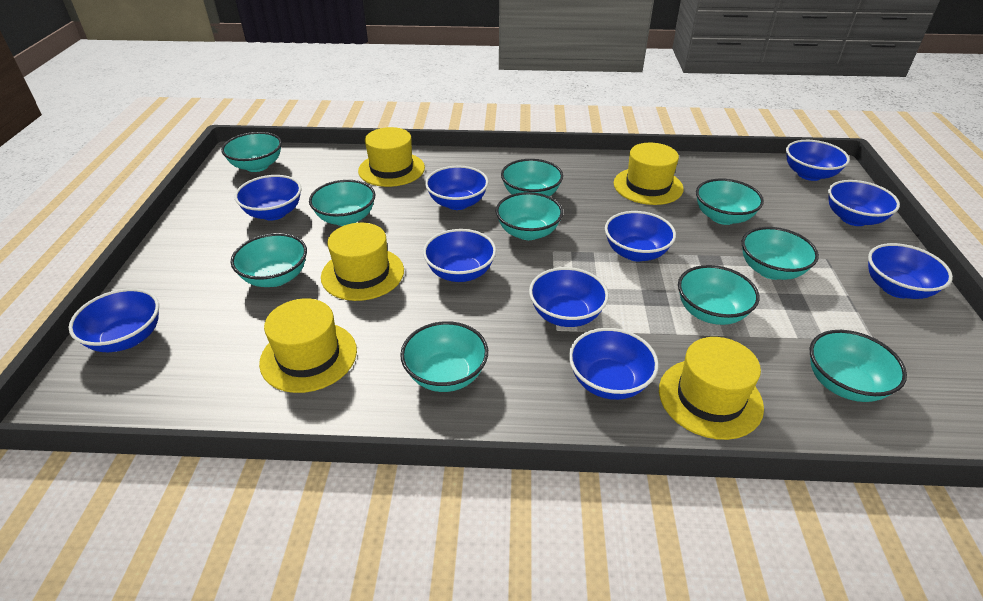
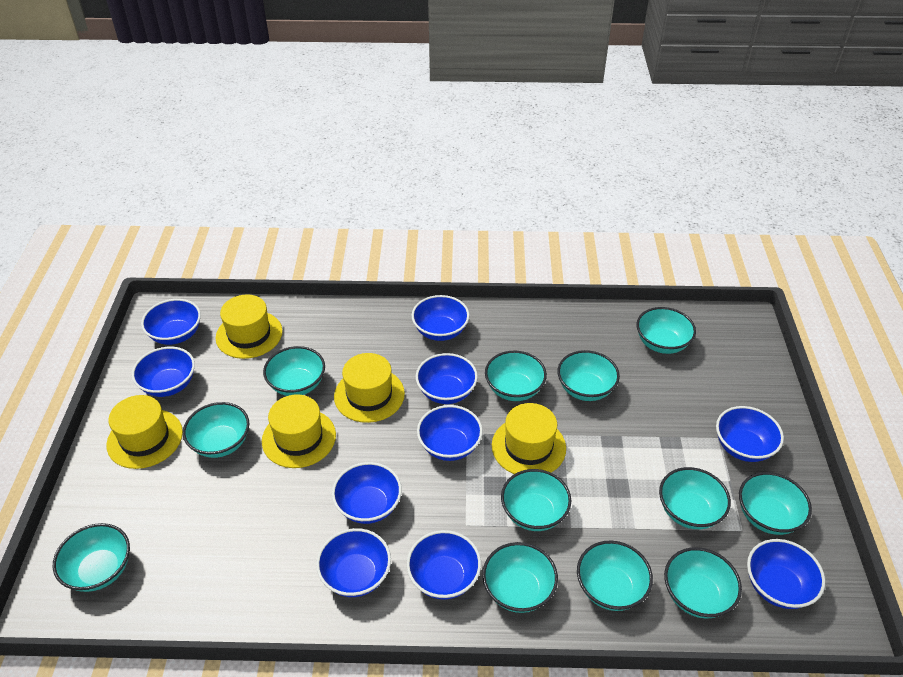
turquoise bowl: [221,132,282,172] [231,233,307,287] [309,180,375,226] [400,321,488,392] [496,192,563,240] [501,159,563,196] [678,265,759,325] [696,179,764,225] [742,227,819,280] [810,330,907,402] = 10 -> [53,523,130,592] [183,402,249,458] [263,346,325,396] [482,542,558,613] [485,351,547,401] [501,469,571,531] [557,350,620,401] [577,541,653,611] [636,307,696,354] [659,467,731,529] [664,547,742,619] [739,472,812,535] = 12

